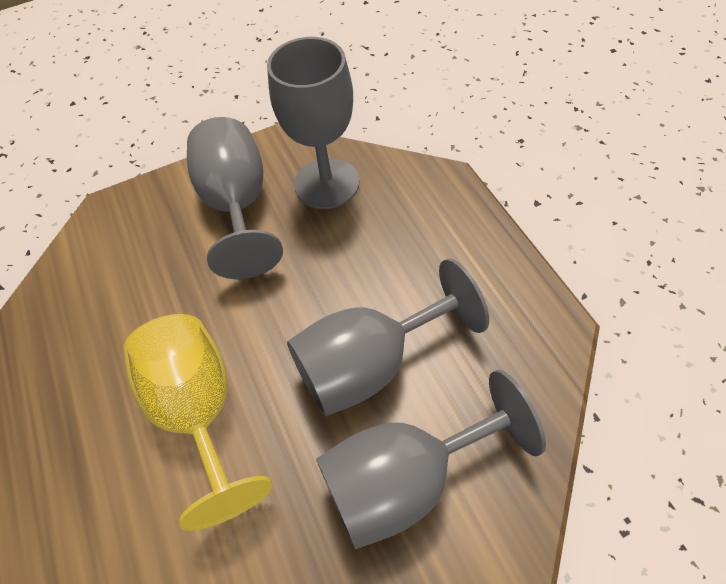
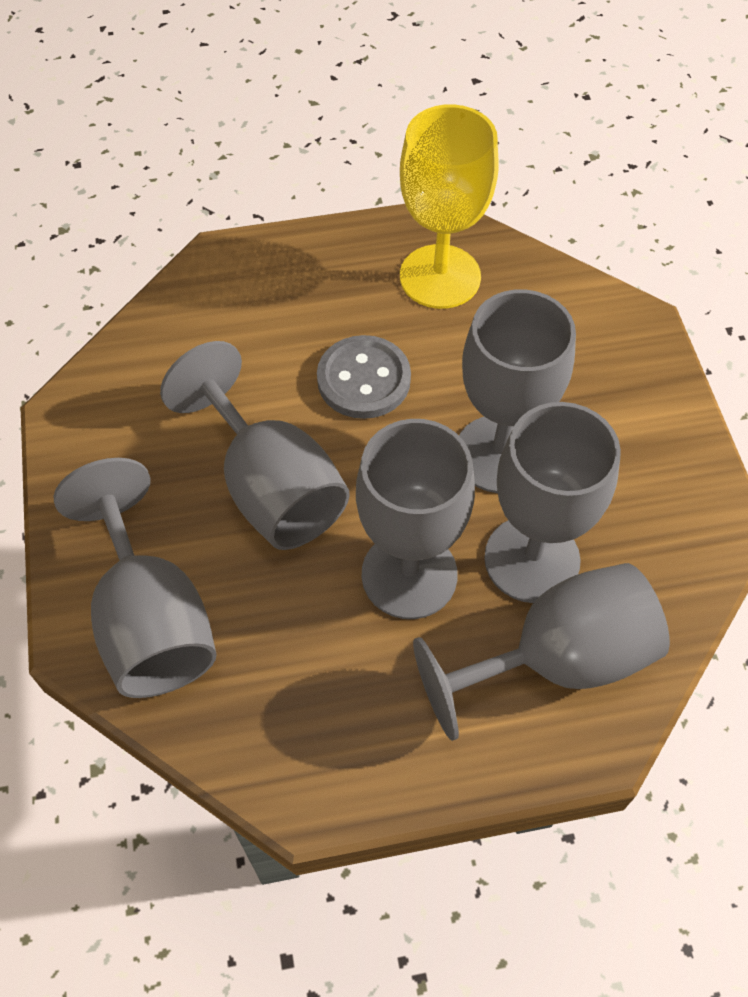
grey button: none = 0 -> [317,335,411,419] = 1
grey goblet: [187,117,283,279] [267,37,360,209] [287,259,489,416] [316,370,546,549] = 4 -> [53,458,217,698] [160,341,350,550] [356,419,475,619] [413,563,670,741] [459,289,576,493] [484,402,621,603] = 6

